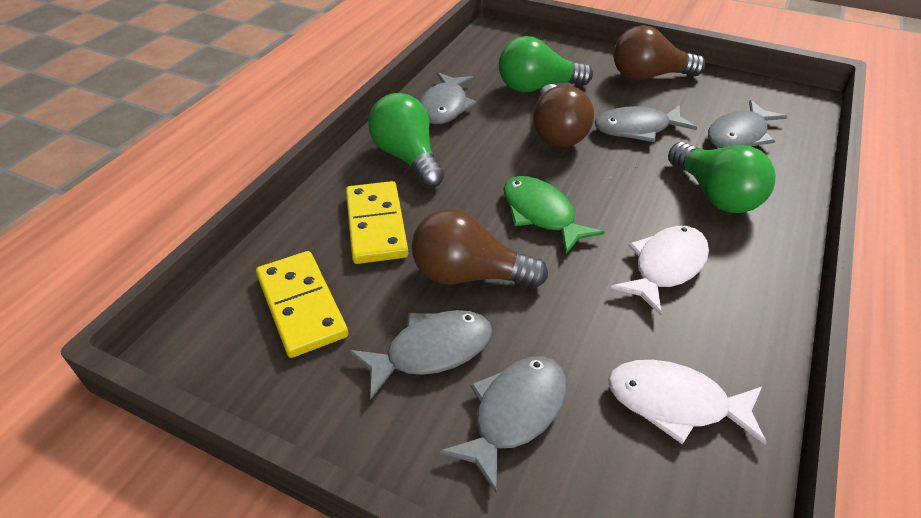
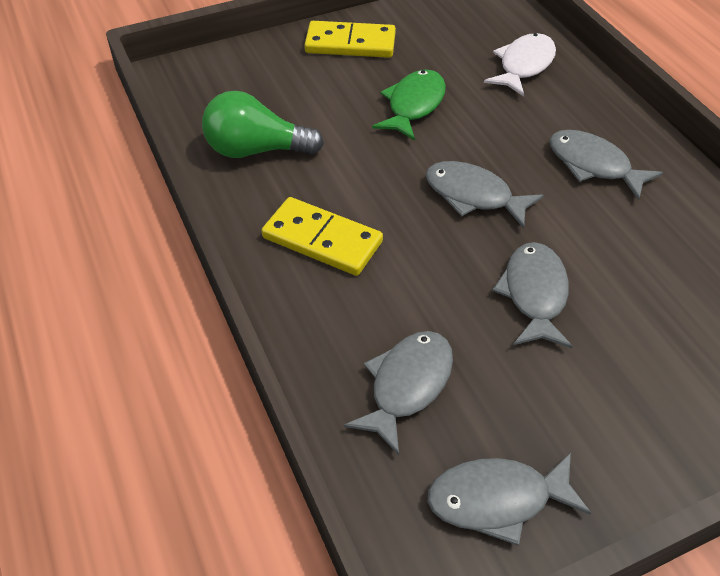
brown light bulb: [412,209,548,288] [533,84,594,147] [614,25,705,81] = 3 -> none = 0
green light bulb: [368,93,444,188] [499,36,593,92] [668,142,775,213] = 3 -> [202,91,324,158] = 1
white fish: [608,360,767,445] [611,226,709,316] = 2 -> [484,33,556,96] = 1

